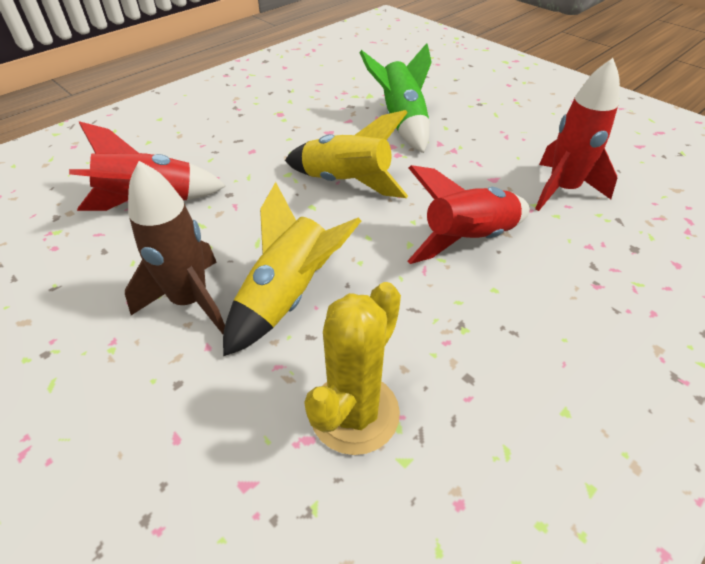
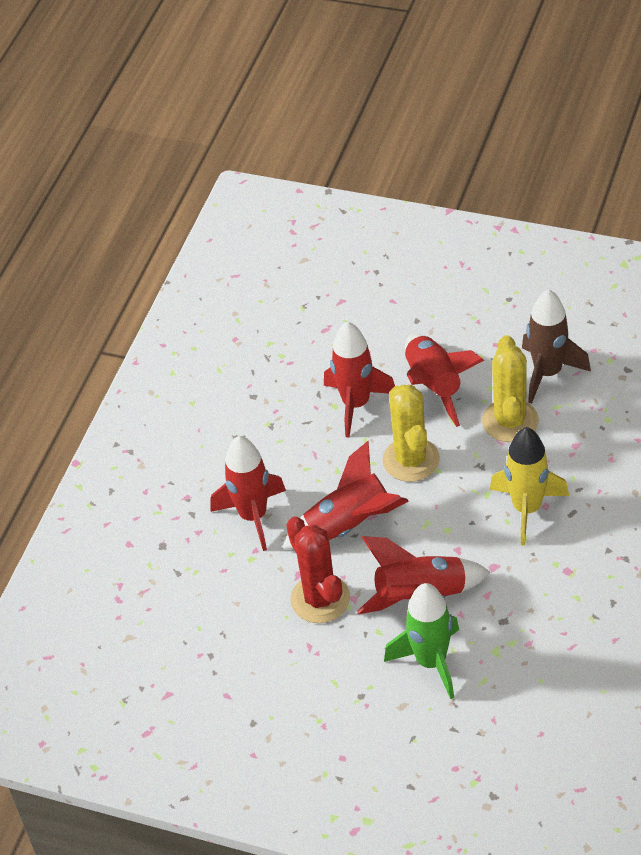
red cactus: none = 0 -> [286,517,350,623] = 1
red rocket: [69,121,226,211] [408,165,530,264] [535,58,620,211] = 3 -> [210,436,286,551] [283,441,409,549] [324,322,395,437] [357,536,490,614] [405,334,485,427] = 5
yellow cactus: [304,282,401,455] = 1 -> [383,385,440,482] [482,335,539,442] = 2
yellow rocket: [223,182,361,356] [285,110,408,198] = 2 -> [490,427,569,546] = 1

